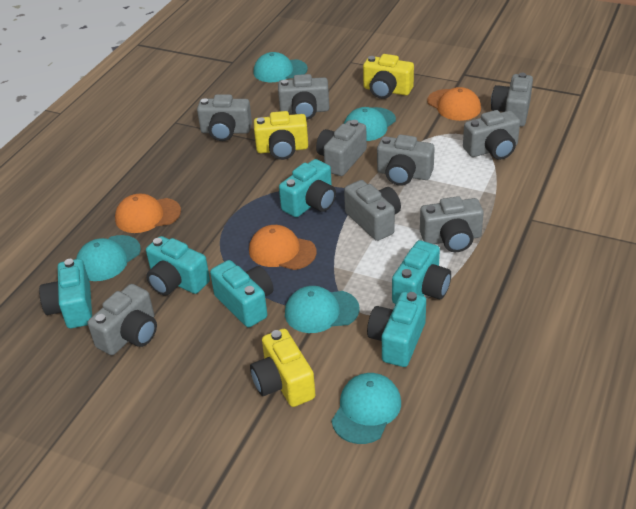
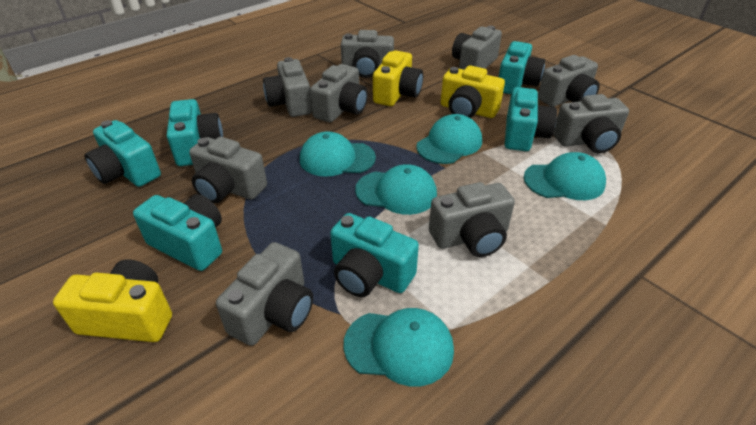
orange cap: [115,193,181,233] [249,225,317,270] [427,87,481,121] = 3 -> none = 0

